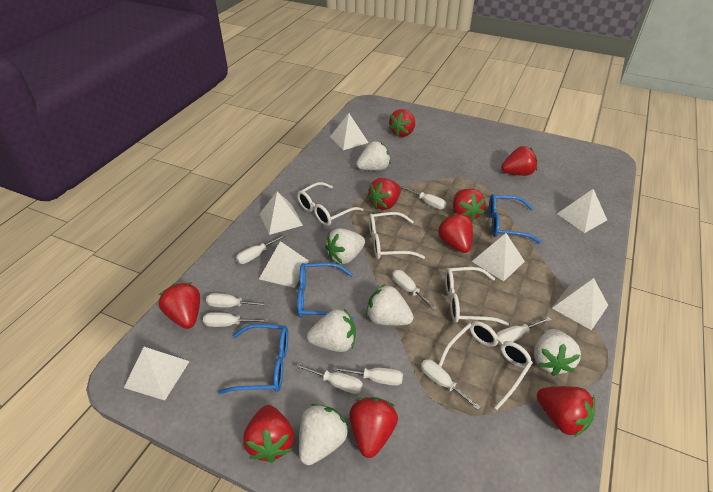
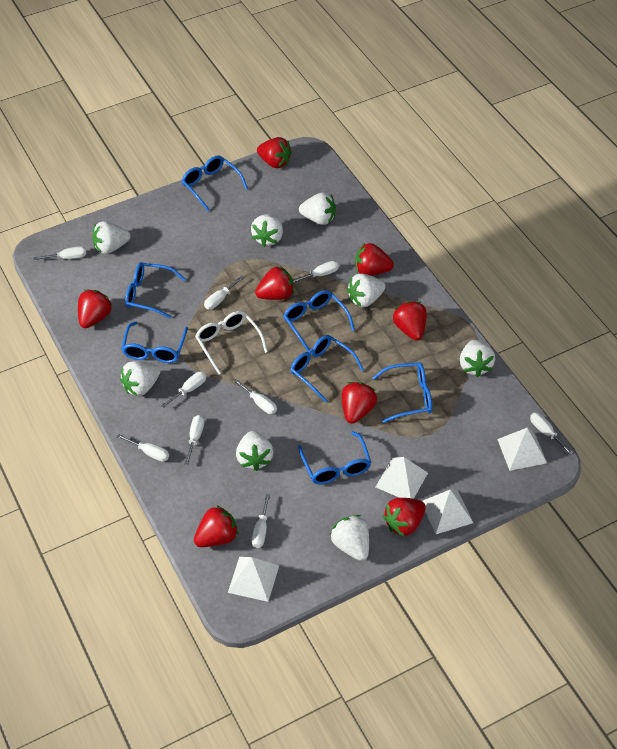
blue glasses: [218,324,288,394] [297,263,354,320] [489,194,541,244] = 3 -> [121,321,188,363] [125,262,186,319] [182,155,248,211] [283,290,355,352] [290,335,364,403] [298,431,371,484] [373,363,432,423] = 7
red strawberry: [159,282,200,329] [243,405,294,463] [349,397,398,458] [367,178,401,210] [388,109,415,137] [437,213,473,253] [453,189,486,222] [501,146,537,176] [537,386,595,437] = 9 -> [78,290,112,328] [194,505,238,547] [255,266,294,300] [257,137,292,168] [341,382,377,424] [355,243,394,276] [383,498,426,537] [393,301,427,341] = 8
white glasses: [297,182,364,226] [369,212,425,259] [438,321,533,410] [445,267,509,326] = 4 -> [195,311,268,374] = 1
white pyramid: [124,347,190,400] [259,241,309,288] [260,191,303,235] [330,113,369,150] [472,233,525,281] [552,278,608,330] [557,189,607,233] = 7 -> [228,557,279,602] [376,457,428,499] [422,489,473,534] [497,428,547,471] = 4
white strawberry: [299,404,349,465] [307,309,356,352] [325,228,365,264] [356,141,391,171] [366,284,414,326] [534,329,581,376] = 6 -> [92,221,130,254] [120,361,160,397] [236,431,273,471] [251,214,283,247] [299,193,336,225] [331,515,369,561] [347,274,386,307] [460,340,495,377] = 8

